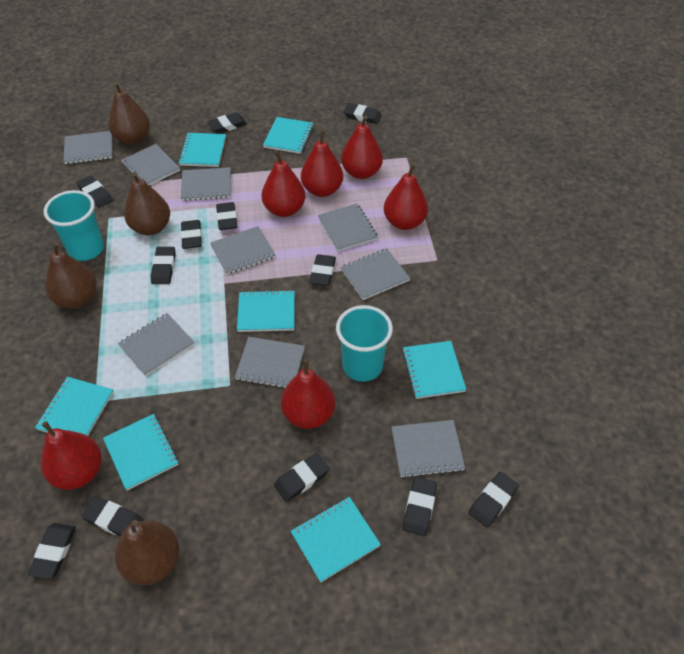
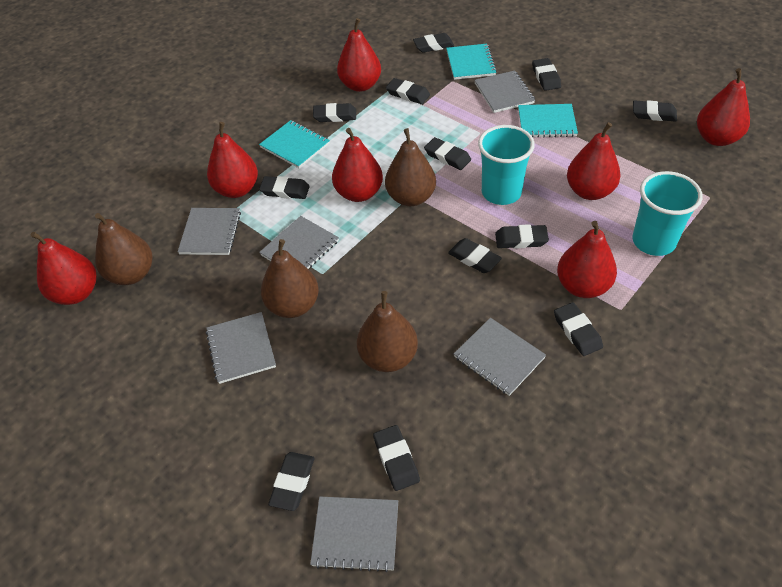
grey notebook: [63,131,112,164] [118,313,195,376] [121,144,180,186] [181,167,231,201] [210,226,276,275] [235,337,305,388] [318,204,378,251] [341,248,410,300] [392,420,465,478] = 9 -> [178,208,241,255] [206,312,276,384] [259,216,339,269] [310,497,398,572] [454,318,546,396] [474,71,535,113] = 6
red pear: [40,421,102,490] [261,150,305,217] [281,359,336,429] [301,130,343,197] [341,115,383,179] [384,164,428,230] = 6 -> [31,232,96,305] [207,122,258,198] [332,128,383,202] [337,18,381,92] [557,221,617,298] [567,122,621,200] [697,68,750,146] = 7
turquoise notebook: [35,377,113,436] [103,414,179,491] [178,133,226,167] [237,290,295,332] [263,117,314,154] [291,497,381,583] [402,341,467,399] = 7 -> [259,120,330,168] [446,44,497,80] [518,104,578,138] = 3

